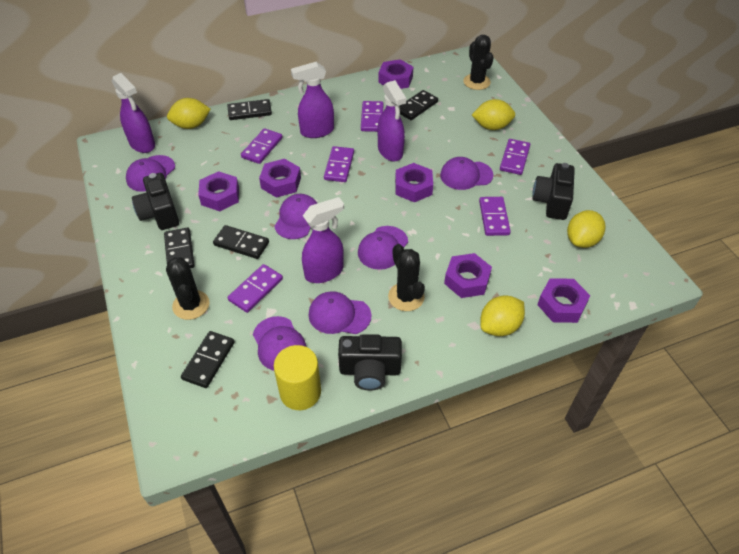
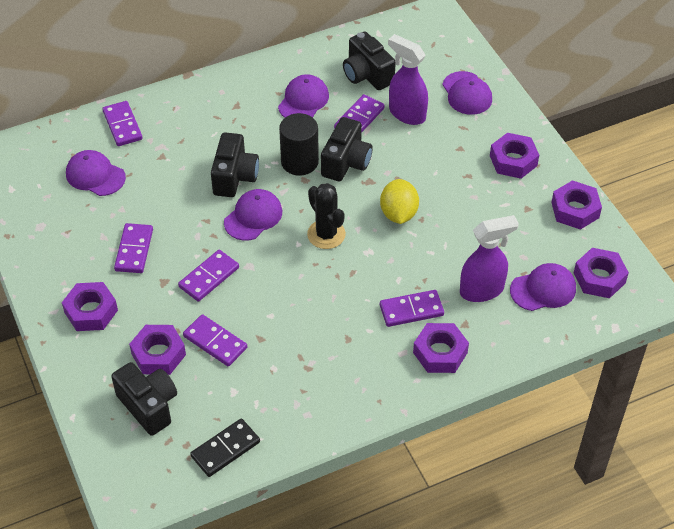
black cactus: [166,257,209,320] [388,244,425,311] [463,35,494,90] = 3 -> [307,183,346,249] = 1
black camera: [132,173,179,230] [338,334,402,391] [532,163,575,220] = 3 -> [111,362,177,436] [211,132,259,197] [321,117,373,182] [343,31,396,90] = 4
black cylinder: none = 0 -> [279,113,319,176] = 1
black domino: [164,228,195,268] [181,331,234,388] [213,225,269,259] [227,99,272,120] [399,90,438,120] = 5 -> [190,418,260,477] = 1
purple cap: [126,155,175,192] [253,316,307,371] [274,194,317,239] [308,291,371,334] [358,226,408,270] [440,157,493,190] = 6 -> [66,150,126,196] [224,189,282,241] [278,74,329,118] [443,71,492,115] [510,263,576,311] = 5
purple spray bottle: [112,73,155,153] [291,62,334,138] [302,197,344,283] [378,80,406,162] = 4 -> [388,34,428,125] [460,215,519,302] = 2
yellow cylinder: [274,345,321,410] = 1 -> none = 0
yellow lemon: [167,98,211,129] [472,99,515,130] [480,295,525,336] [567,210,605,248] = 4 -> [380,179,419,224] = 1

